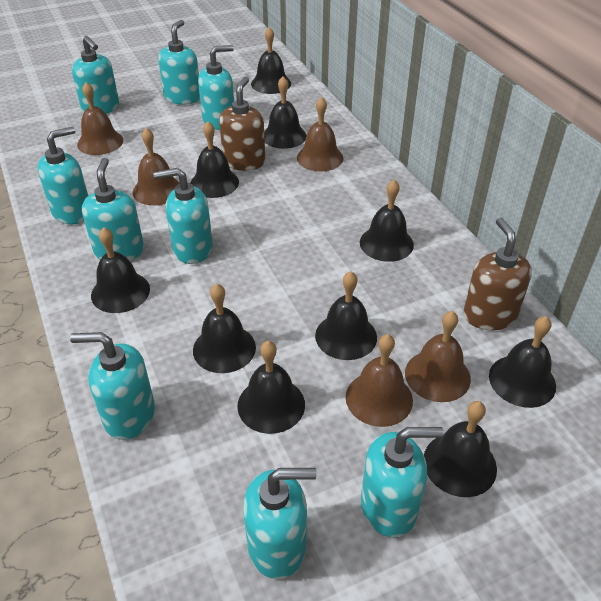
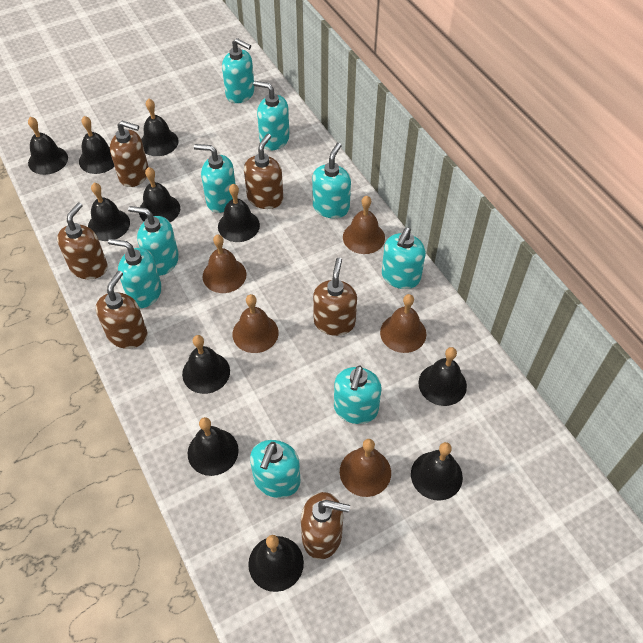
black bell: [91,227,150,313] [191,121,239,198] [193,283,256,373] [237,341,305,434] [251,27,291,94] [264,76,306,149] [315,271,377,360] [360,180,414,262] [424,401,497,497] [489,316,556,408] = 10 -> [28,117,68,175] [79,116,115,174] [88,183,130,241] [139,167,180,222] [141,99,179,156] [182,335,230,394] [188,417,239,476] [218,184,260,242] [248,535,304,592] [411,442,463,501] [419,347,467,406] = 11
brown soap dispenser: [219,77,265,171] [464,218,532,330] = 2 -> [57,202,108,279] [96,271,148,349] [110,121,149,187] [244,134,283,209] [301,492,350,559] [313,258,357,336] = 6

